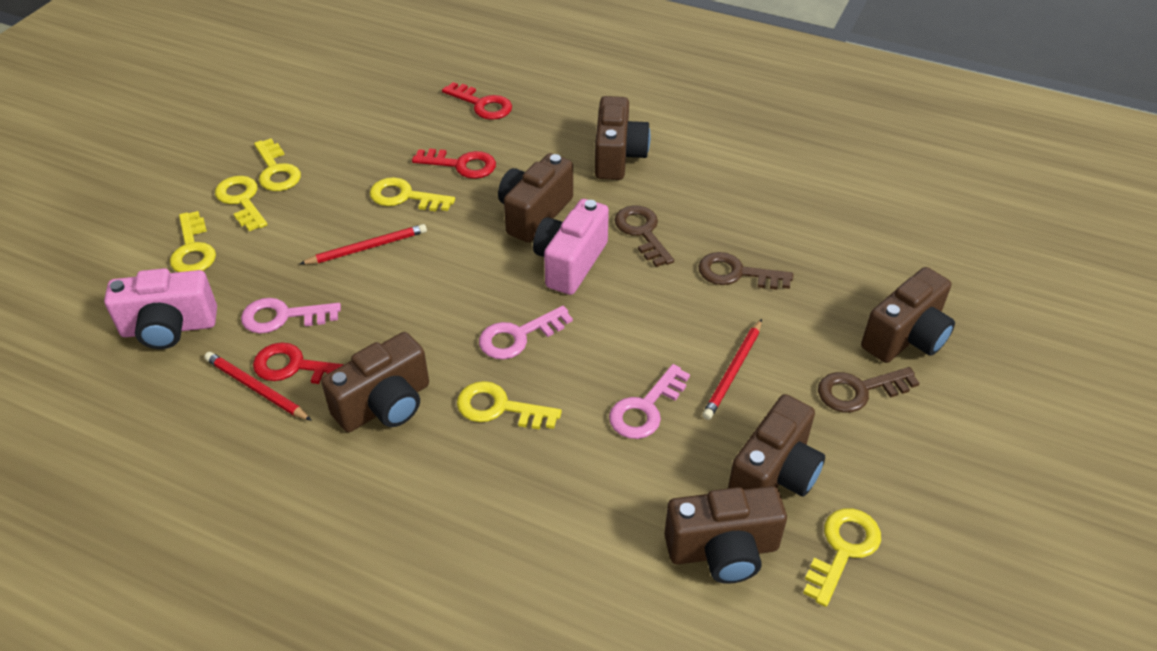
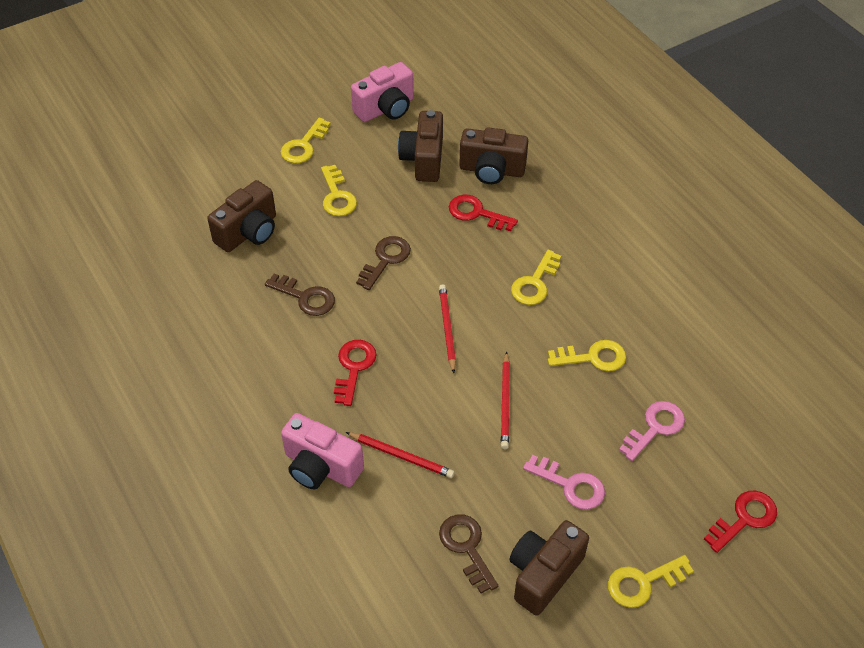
brown camera: [321,332,429,432] [498,153,573,243] [595,96,650,180] [664,486,787,584] [728,394,825,496] [861,267,955,363] = 6 -> [207,180,276,252] [398,110,443,182] [459,127,528,184] [510,520,589,616] = 4
pink key: [241,298,341,334] [479,306,573,359] [609,364,690,439] = 3 -> [523,455,605,510] [619,401,685,461] = 2
yellow key: [170,211,216,272] [215,176,268,231] [254,138,301,191] [369,177,455,211] [457,381,562,430] [803,508,881,607] = 6 -> [281,117,331,164] [321,165,357,216] [511,250,561,305] [548,340,626,371] [608,555,694,608] = 5

